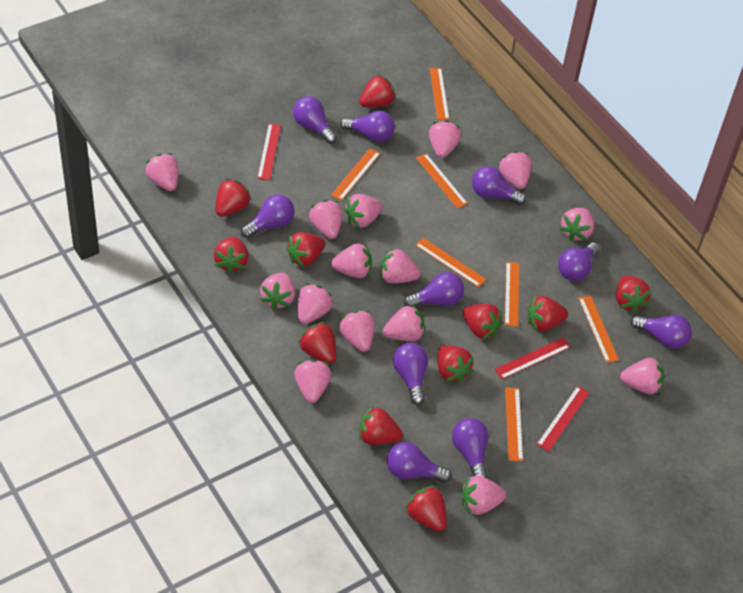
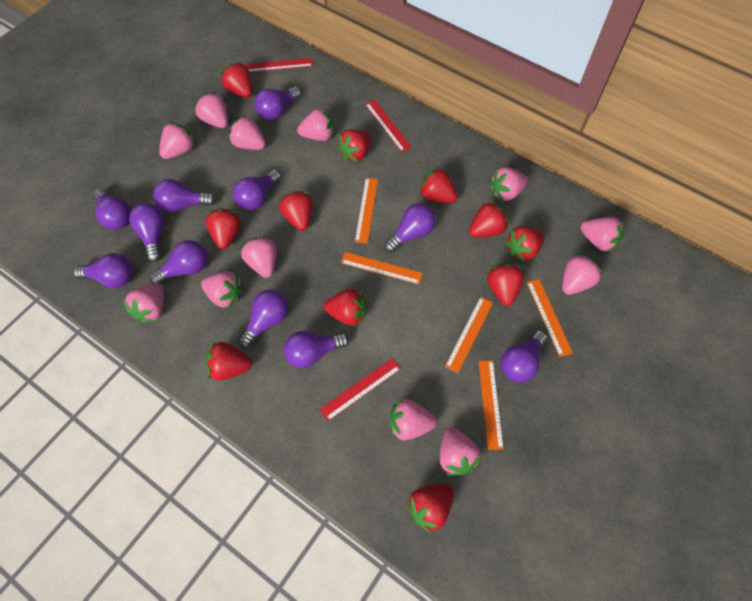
orange ruler: [331,148,380,201] [415,238,486,287] [416,154,468,208] [430,68,449,120] [505,262,519,327] [505,387,523,461] [578,296,619,363] = 7 -> [341,252,423,284] [355,178,378,244] [445,297,493,373] [479,360,504,450] [527,279,573,357] = 5
pink strawberry: [145,153,178,191] [260,273,295,310] [294,360,331,403] [298,283,333,324] [309,200,342,239] [331,243,372,278] [339,310,374,352] [344,194,383,228] [380,248,421,283] [383,304,425,341] [429,120,461,158] [462,475,506,515] [499,151,532,189] [559,208,594,241] [620,358,664,394] = 15 -> [123,283,164,323] [159,122,196,159] [194,92,228,128] [201,271,243,309] [229,115,266,150] [241,236,276,278] [297,108,334,141] [390,399,437,440] [439,427,481,476] [490,167,528,201] [562,254,603,295] [580,217,624,253] = 12
purple light bulb: [241,195,295,238] [293,96,337,144] [340,111,395,142] [387,442,452,483] [393,343,428,405] [404,272,464,307] [452,418,488,478] [472,166,526,205] [558,243,600,281] [631,315,692,349] = 10 -> [73,253,133,288] [94,188,131,230] [129,203,165,262] [149,240,208,284] [153,179,216,212] [233,170,281,210] [238,289,288,348] [254,87,301,120] [284,331,349,368] [384,203,436,252] [501,330,547,383] = 11

